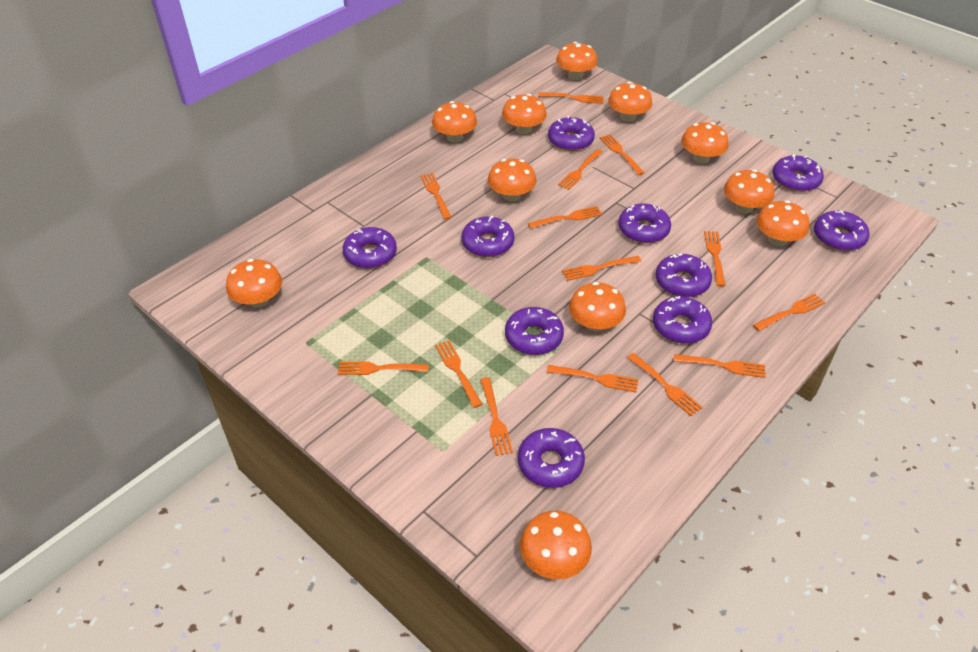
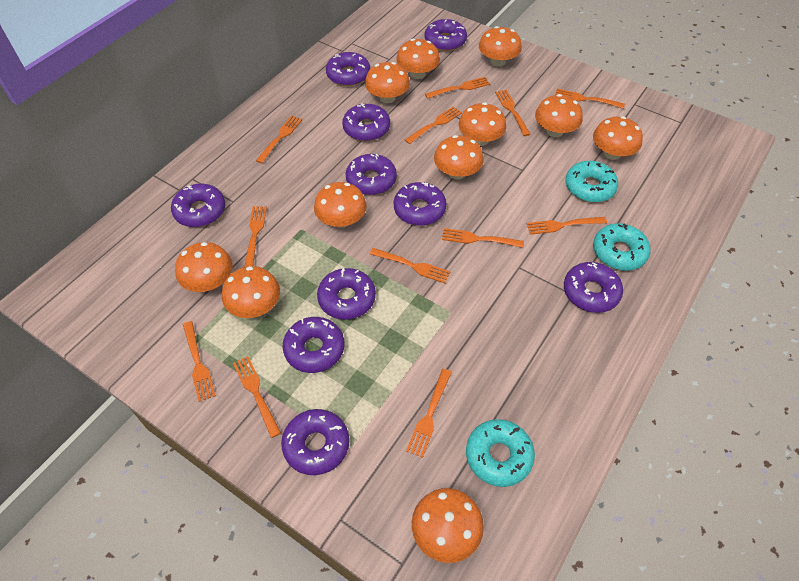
orange fork: [337,361,429,375] [420,173,452,220] [435,340,483,408] [480,377,513,456] [528,206,602,229] [538,92,604,104] [546,365,638,393] [558,149,603,190] [562,256,641,281] [600,134,644,175] [627,353,703,416] [674,354,765,378] [704,231,726,287] [753,293,825,331] = 14 -> [183,321,216,402] [233,356,281,438] [244,206,267,267] [256,115,302,163] [370,248,450,283] [405,107,462,144] [406,369,452,458] [425,77,490,99] [442,228,524,248] [495,90,531,136] [527,217,607,235] [555,89,625,109] = 12
turquoise donut: none = 0 -> [466,419,535,487] [565,161,618,203] [593,223,651,271] = 3

